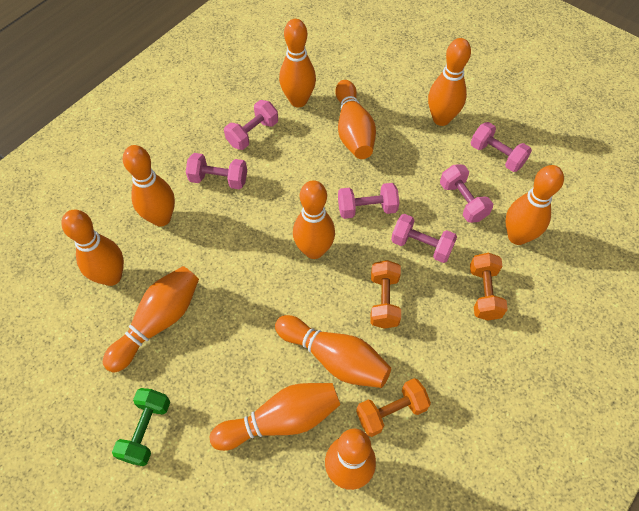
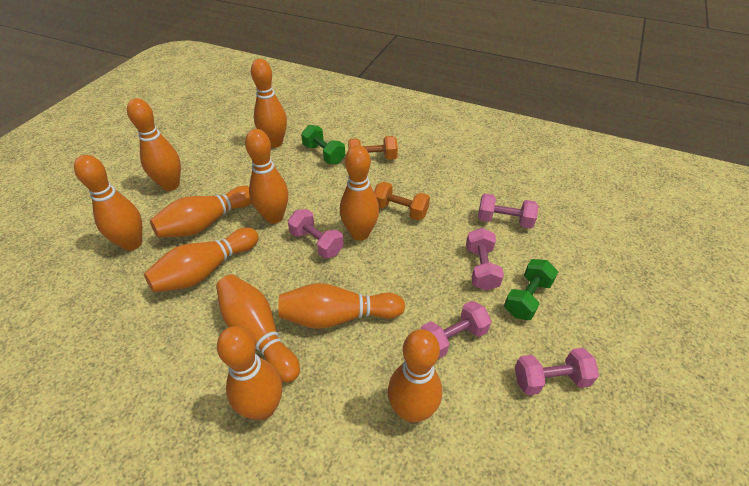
green dumbbell: [112,388,170,466] = 1 -> [301,125,345,164] [504,259,558,320] = 2
orange dumbbell: [356,378,431,437] [370,260,401,329] [470,252,508,321] = 3 -> [348,136,398,160] [374,182,430,221] = 2
pink dumbbell: [186,153,247,190] [224,100,278,150] [338,183,399,219] [391,214,457,263] [440,165,493,223] [471,122,532,172] = 6 -> [288,209,344,259] [421,301,491,359] [466,228,504,291] [478,194,539,229] [515,348,599,395] = 5

